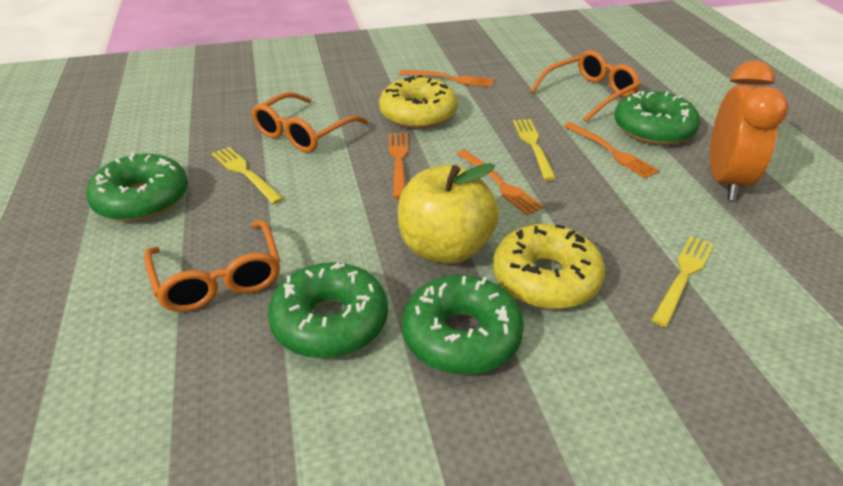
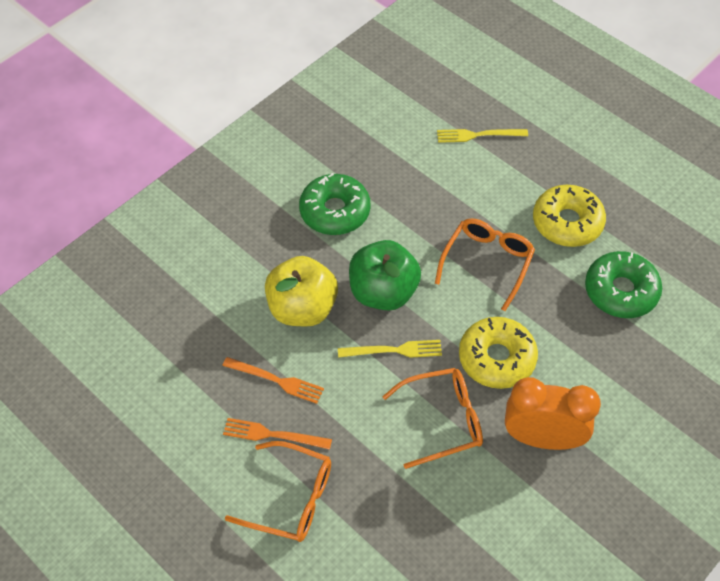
green apple: none = 0 -> [349,240,421,311] = 1
green donut: [86,152,188,222] [268,262,388,359] [402,275,524,375] [614,91,700,145] = 4 -> [299,173,371,235] [585,251,662,318] = 2
orange fork: [389,133,408,199] [399,70,494,87] [457,150,544,215] [564,122,659,178] = 4 -> [222,357,324,404] [223,418,332,450] = 2
yellow fork: [212,147,284,204] [513,119,556,181] [651,236,714,327] = 3 -> [338,340,442,358] [437,129,528,143] = 2

